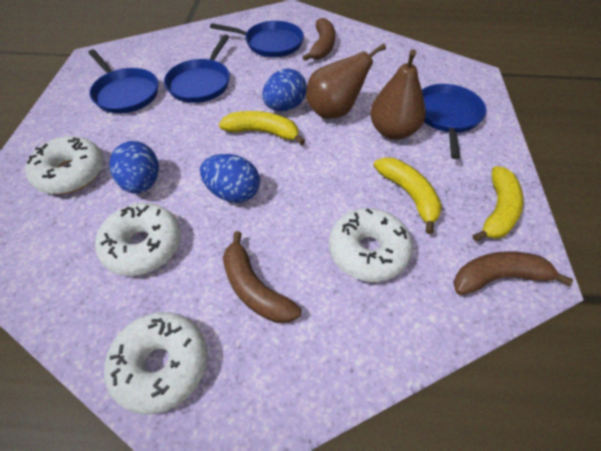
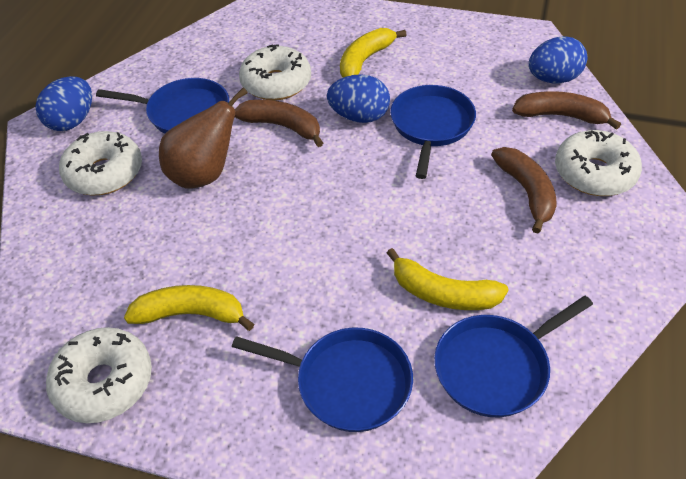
brown pear: [306,43,386,119] [370,49,426,140] = 2 -> [159,87,248,189] = 1

